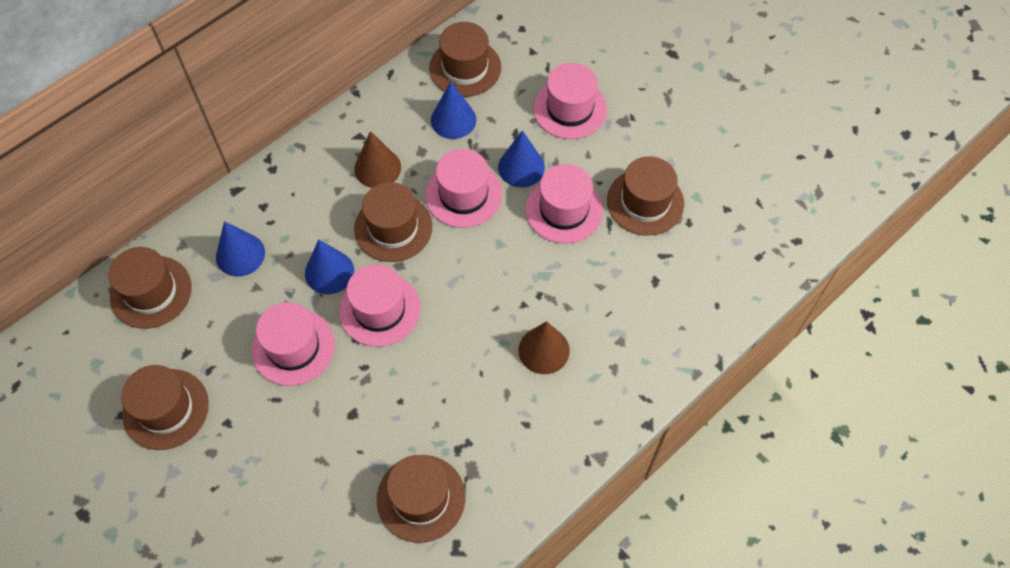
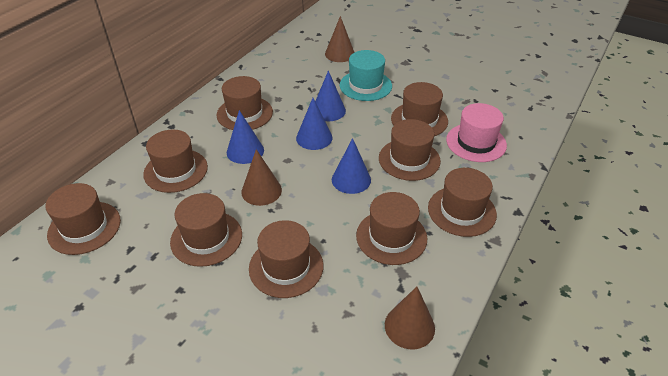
brown cone: [354,131,401,188] [519,321,570,374] = 2 -> [241,149,282,206] [325,16,355,62] [385,287,435,349] = 3
brown hat: [108,247,192,329] [121,365,209,450] [354,182,432,262] [377,455,465,543] [429,22,501,97] [607,156,684,236] = 6 -> [46,183,121,255] [143,129,208,193] [170,193,242,267] [216,76,273,130] [249,220,323,298] [356,192,427,265] [379,119,441,181] [391,82,448,136] [428,168,497,237] = 9
pink hat: [252,302,335,386] [339,264,420,347] [425,149,502,228] [525,164,603,244] [533,63,607,139] = 5 -> [446,103,507,162] = 1
turquoise hat: none = 0 -> [340,50,392,101] = 1

